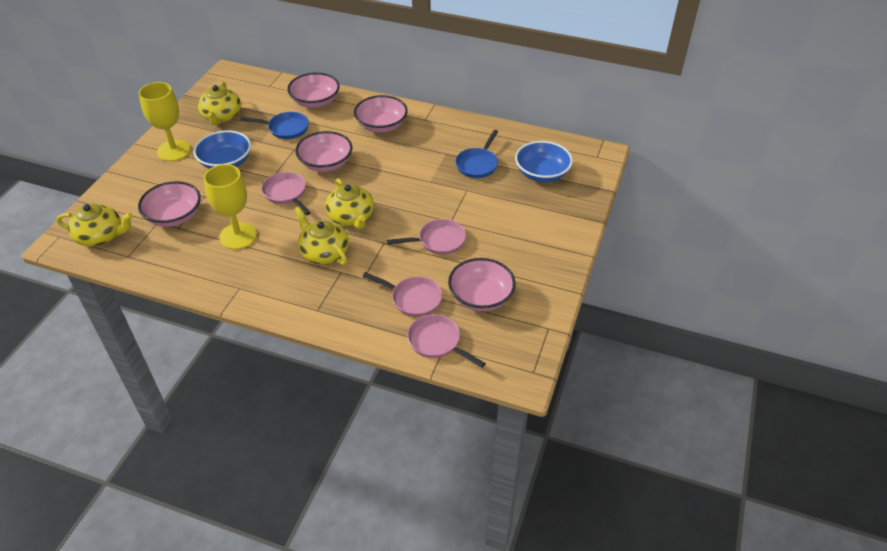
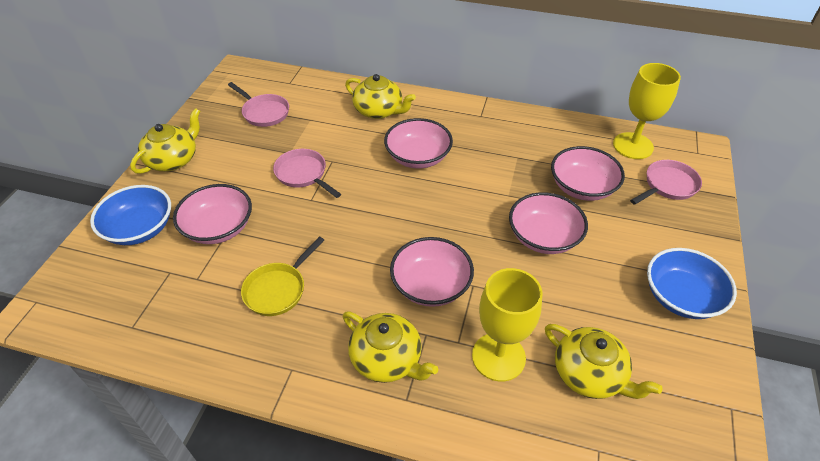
blue pan: [240,112,309,139] [455,130,498,178] = 2 -> none = 0
pink pan: [261,172,311,215] [363,272,442,317] [387,219,466,255] [407,314,486,368] = 4 -> [228,82,289,127] [273,149,341,198] [630,160,702,205] = 3
yellow pan: none = 0 -> [241,236,324,316] = 1

